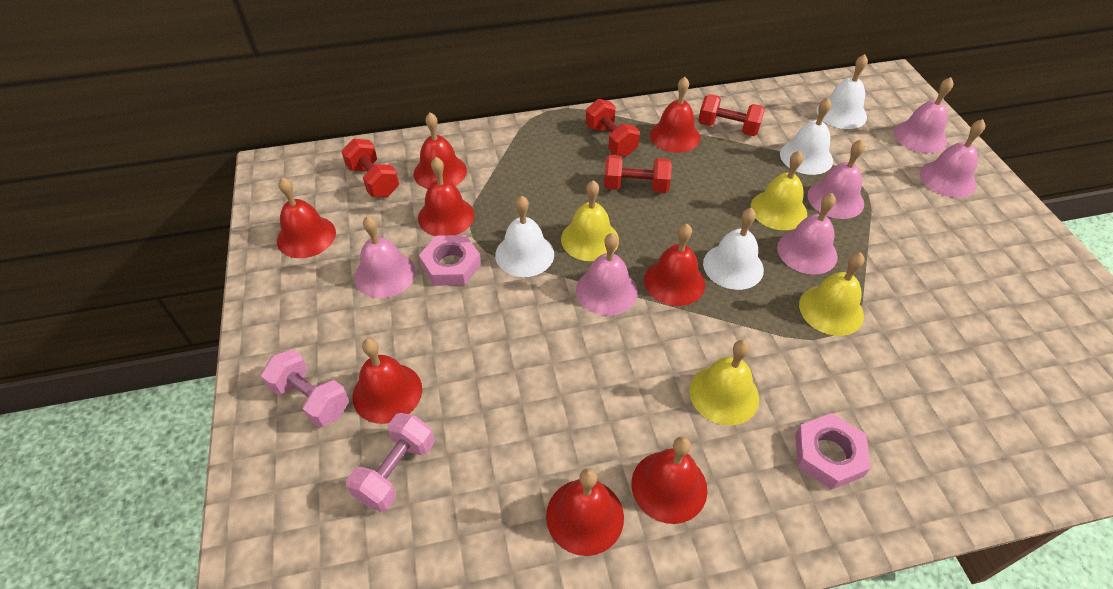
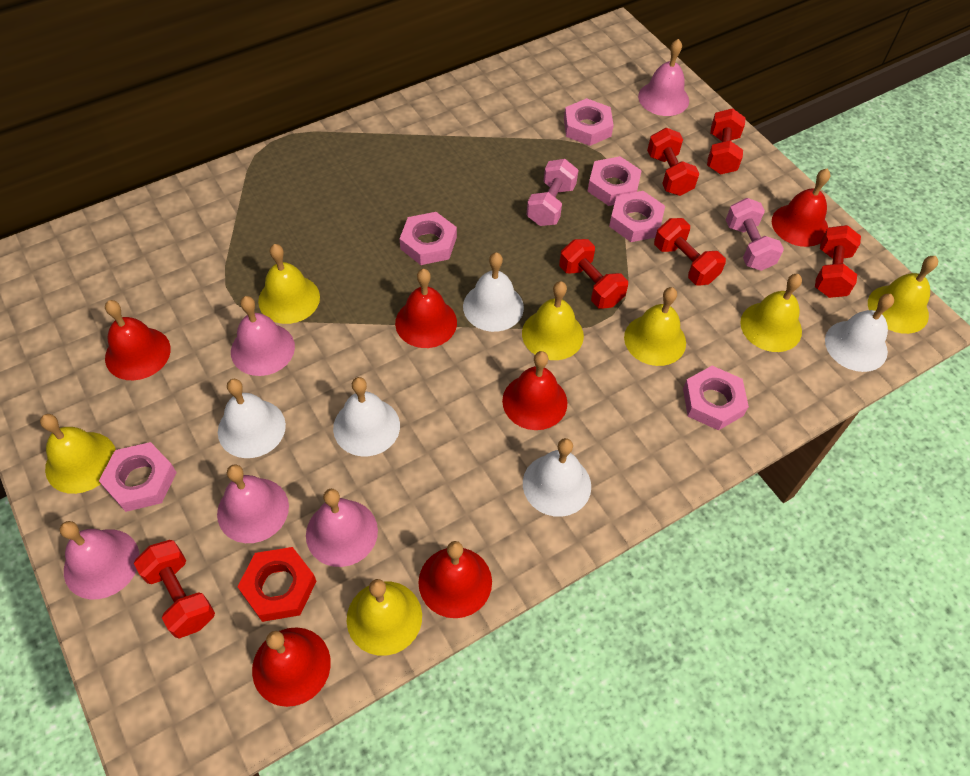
pink bell: [354,216,416,298] [576,233,638,316] [777,193,838,274] [807,140,865,219] [894,77,954,153] [920,119,985,198] = 6 -> [60,521,139,599] [217,464,289,543] [231,296,295,376] [306,489,378,567] [638,39,689,116] = 5
pink nut: [419,235,481,286] [795,413,871,490] = 2 -> [99,442,177,512] [400,212,457,265] [564,98,614,146] [588,156,642,206] [609,191,665,242] [683,366,749,431] = 6
red bell: [277,177,336,258] [353,338,422,424] [414,112,467,189] [418,157,475,236] [546,468,624,556] [631,437,707,524] [644,224,705,306] [650,77,700,153] = 8 -> [105,300,171,380] [252,627,331,707] [395,269,457,348] [418,541,492,618] [502,351,567,430] [772,169,830,247] = 6
red dumbbell: [341,139,399,197] [585,99,640,156] [604,155,672,193] [698,94,765,136] = 4 -> [134,540,215,639] [559,239,628,309] [647,128,699,196] [654,218,726,285] [707,108,745,174] [815,225,861,298] = 6
red nut: none = 0 -> [237,547,316,622] = 1
white bell: [495,196,554,277] [703,208,764,290] [780,98,833,175] [817,54,868,129] = 4 -> [218,379,286,458] [333,377,400,456] [463,252,524,332] [523,438,591,517] [825,294,894,372] = 5
yellow bell: [561,180,619,261] [689,340,759,425] [750,150,807,230] [799,253,865,336] = 4 -> [40,414,116,494] [258,244,320,324] [347,579,422,656] [522,281,584,360] [624,287,686,366] [740,274,802,352] [868,256,938,334] = 7

